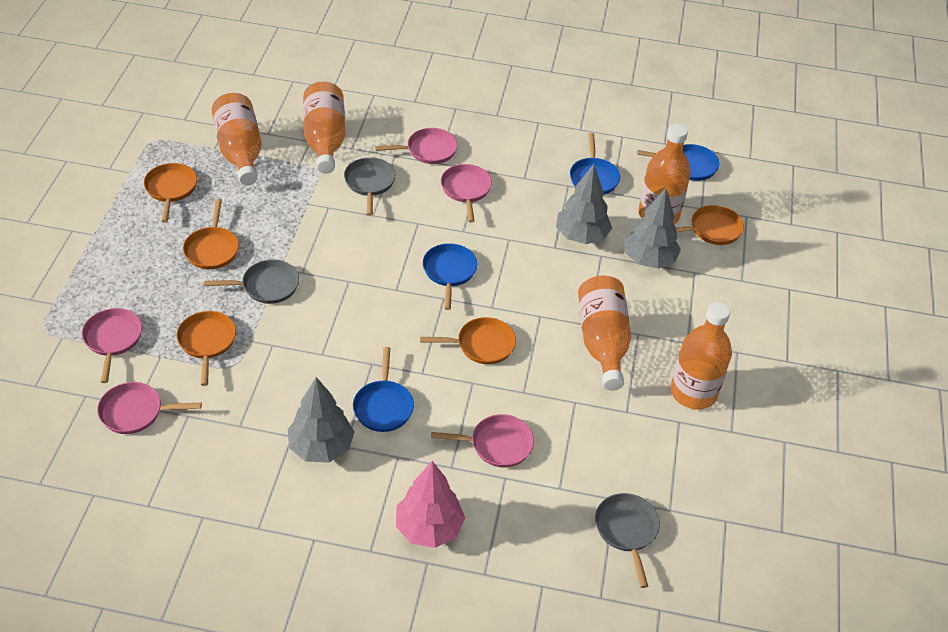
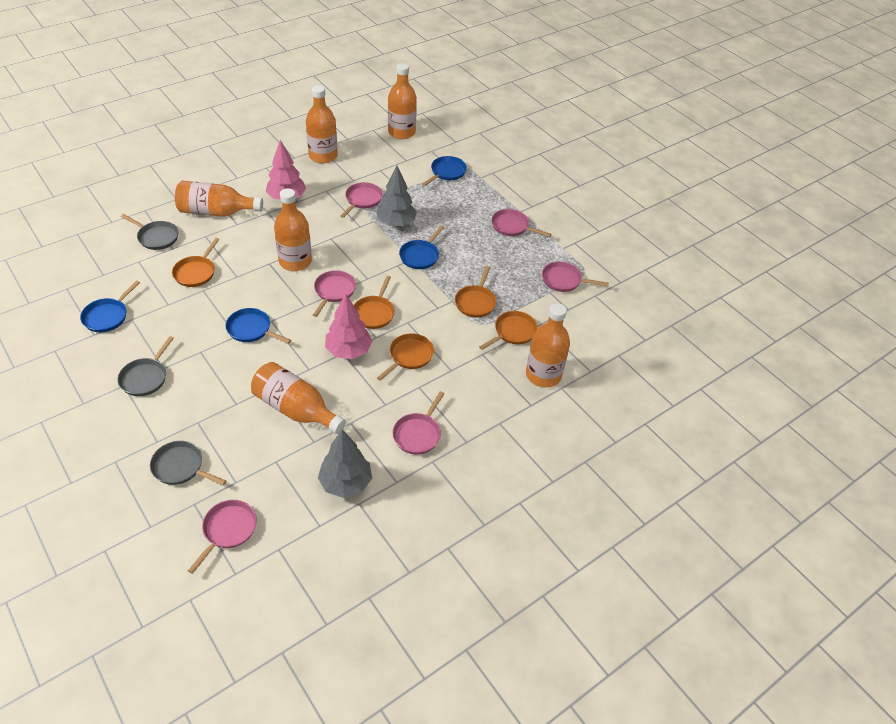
grey tree: [288,377,354,463] [556,164,612,244] [624,188,681,269] = 3 -> [318,429,372,498] [376,166,417,226] = 2
orange bottle: [212,93,261,185] [303,82,345,174] [578,275,631,391] [638,124,691,224] [671,302,732,409] = 5 -> [175,181,263,217] [251,362,346,434] [274,188,312,271] [306,85,338,163] [388,63,417,139] [526,303,570,387] = 6
pink pan: [82,308,142,383] [97,382,202,434] [375,128,458,164] [431,414,534,468] [441,164,492,223] = 5 -> [188,500,257,574] [313,270,356,317] [340,182,383,218] [393,391,445,454] [491,209,551,237] [542,262,609,292] = 6
pink tree: [396,461,465,548] = 1 -> [266,140,306,200] [325,293,372,359] = 2

